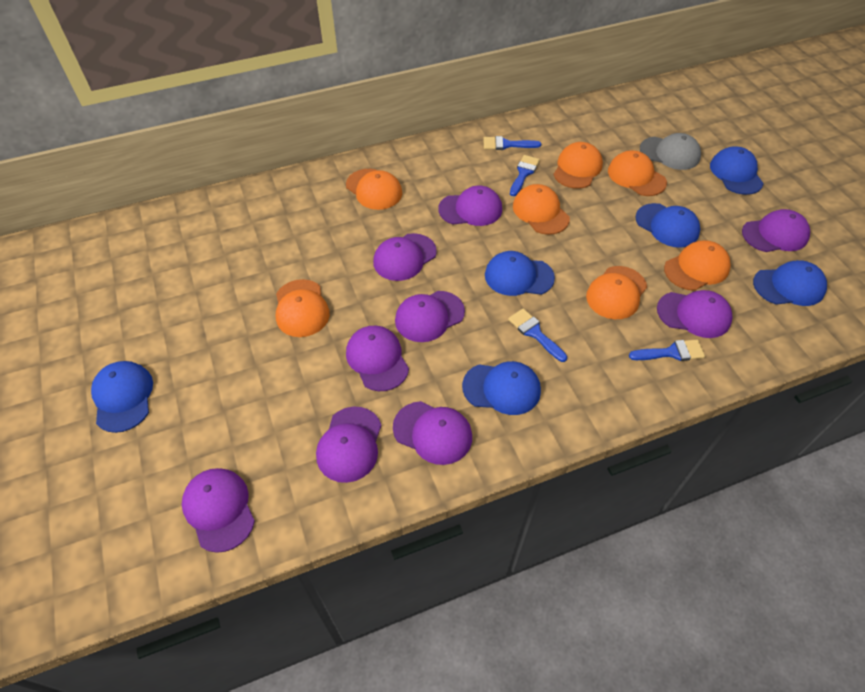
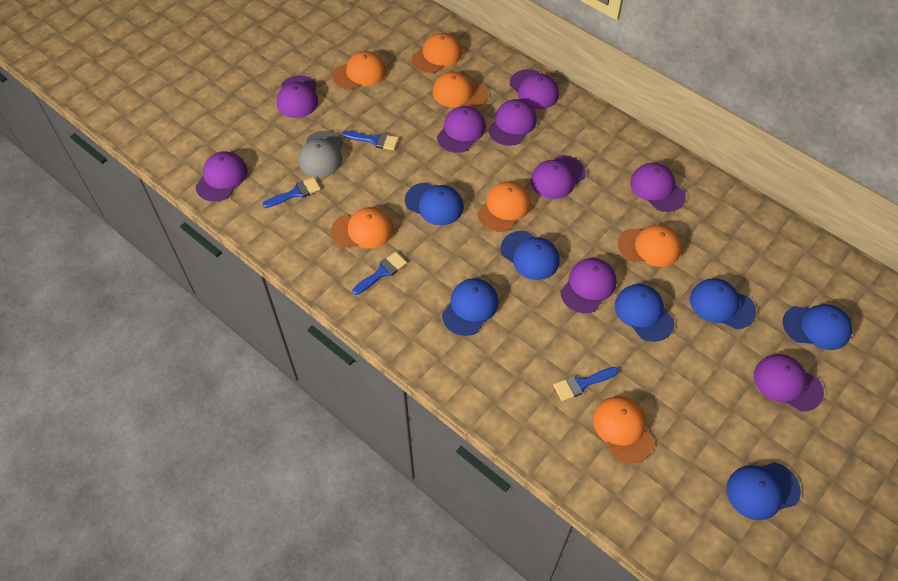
blue cap: [91,361,153,433] [462,361,541,415] [485,251,555,296] [635,203,700,248] [710,146,764,195] [753,260,827,306] = 6 -> [405,182,464,225] [442,278,499,336] [501,231,560,280] [615,284,675,342] [690,278,756,329] [726,462,801,520] [783,304,852,350] = 7

